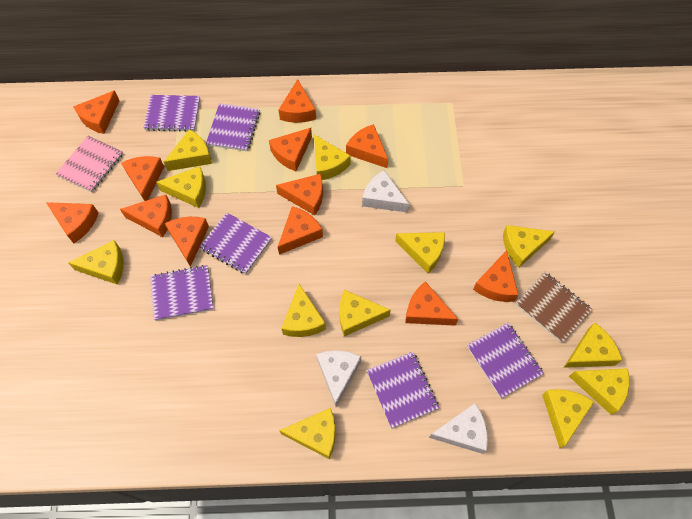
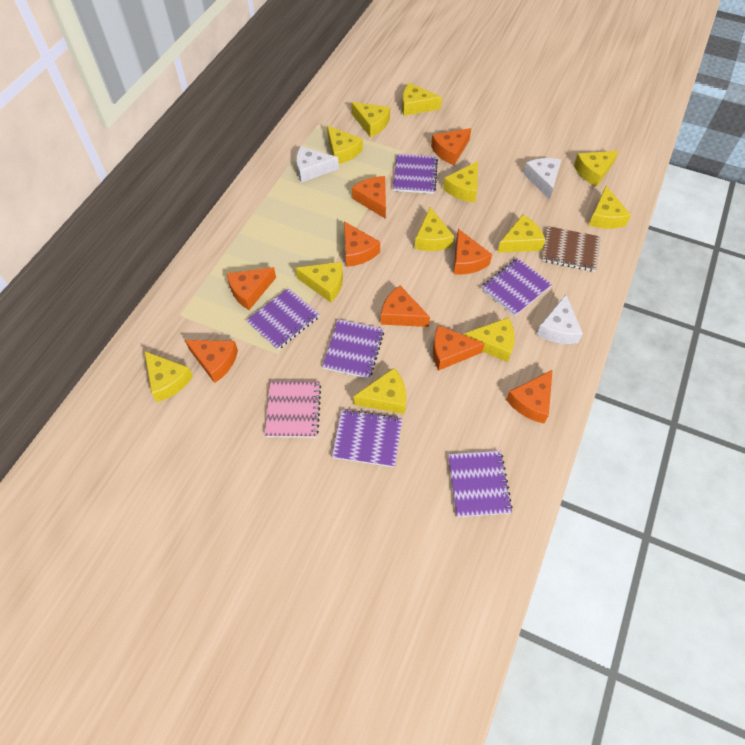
orange cheese: [46,202,99,243] [73,90,120,134] [120,195,172,237] [121,156,164,201] [165,217,209,267] [269,128,312,171] [276,174,323,215] [278,206,323,255] [279,79,316,123] [346,124,388,168] [405,281,458,326] [473,250,518,302] = 12 -> [185,340,238,383] [227,267,276,310] [344,221,380,267] [352,176,386,219] [381,286,430,327] [431,128,471,165] [433,325,485,371] [454,229,492,275] [506,370,553,423] = 9

